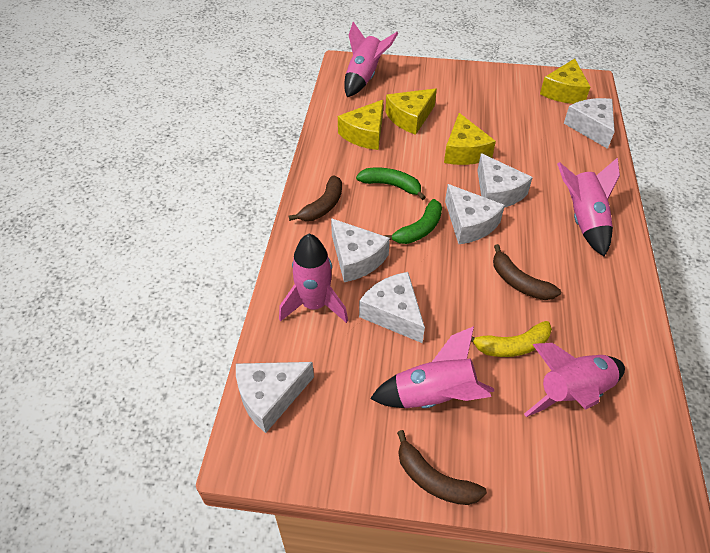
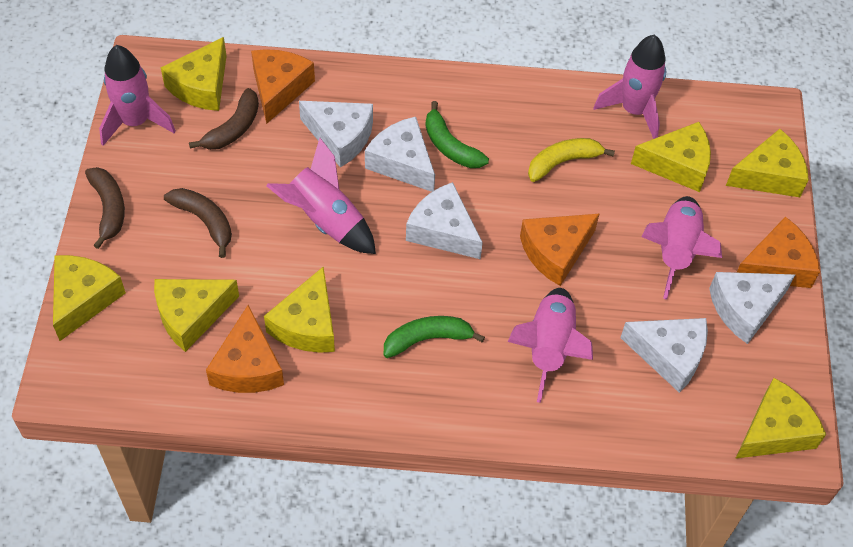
orange cheese: none = 0 -> [206,305,284,393] [251,49,315,124] [520,214,599,286] [736,217,820,288] = 4
white cheese: [236,362,314,433] [331,218,390,282] [359,272,425,343] [445,184,505,244] [477,153,533,208] [564,98,615,149] = 6 -> [299,101,373,168] [365,117,435,192] [406,182,483,259] [620,318,708,393] [709,272,796,344] = 5
yellow cheese: [338,100,383,150] [386,88,437,135] [444,113,496,165] [540,59,590,104] = 4 -> [53,255,126,341] [154,279,239,352] [161,37,227,111] [264,267,335,353] [631,122,711,192] [726,129,809,197] [735,378,826,459] = 7

